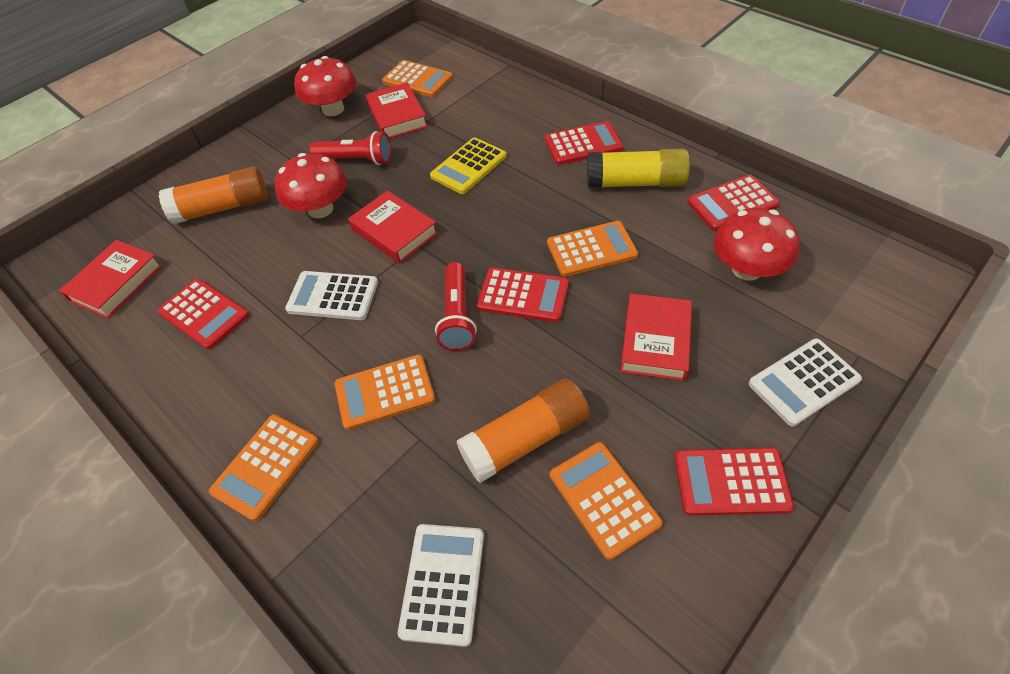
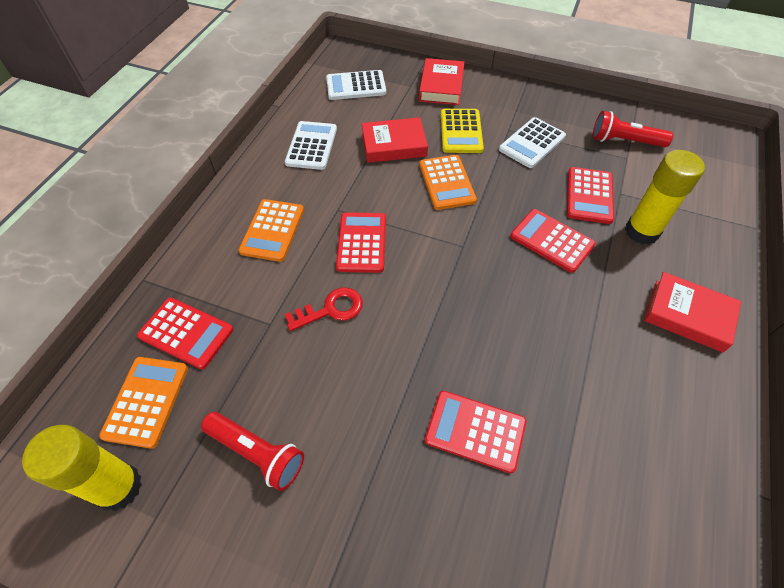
orange calculator: [209,414,319,522] [335,355,435,430] [382,60,453,97] [547,221,638,277] [550,442,663,560] = 5 -> [99,357,188,449] [239,199,304,262] [419,155,477,210] = 3
orange glue stick: [159,166,268,224] [456,378,590,483] = 2 -> none = 0
red book: [59,240,162,319] [348,191,438,264] [365,82,428,139] [620,293,692,381] = 4 -> [362,117,428,163] [419,58,464,105] [644,272,741,353] = 3
red key: none = 0 -> [285,287,363,331] = 1
red mushroom: [275,153,347,218] [294,56,356,116] [713,208,800,281] = 3 -> none = 0
yellow glue stick: [587,149,690,188] = 1 -> [22,425,142,511] [625,150,705,245] = 2

